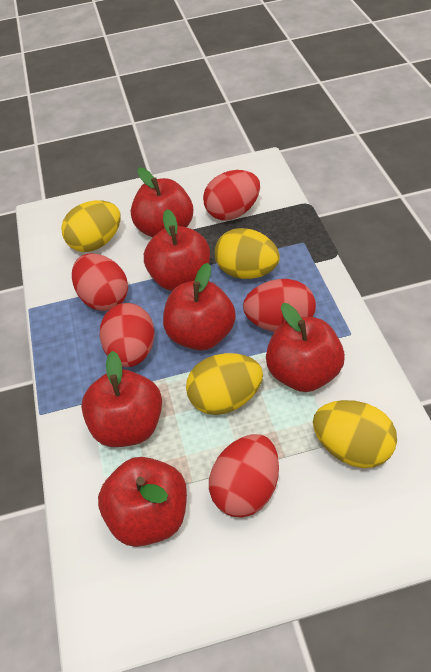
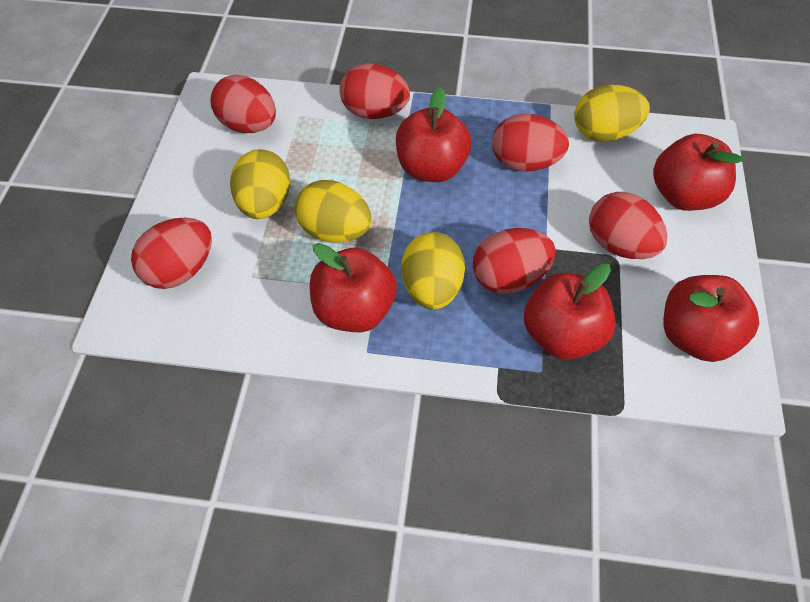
red apple: [81,351,162,447] [98,457,187,547] [131,168,193,237] [144,209,210,291] [163,263,236,351] [266,303,345,392] = 6 -> [310,243,397,332] [396,87,472,182] [524,263,616,360] [653,134,743,211] [663,275,759,362] = 5
red egg: [72,253,128,311] [100,303,155,367] [203,170,260,220] [209,434,279,518] [243,279,316,332] = 5 -> [131,218,212,289] [210,75,276,133] [339,63,410,119] [473,228,556,294] [492,114,569,172] [589,192,667,259] = 6

